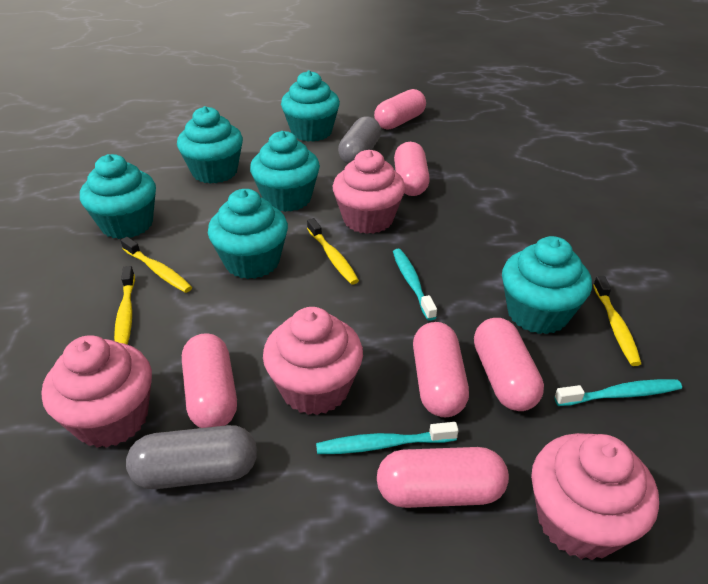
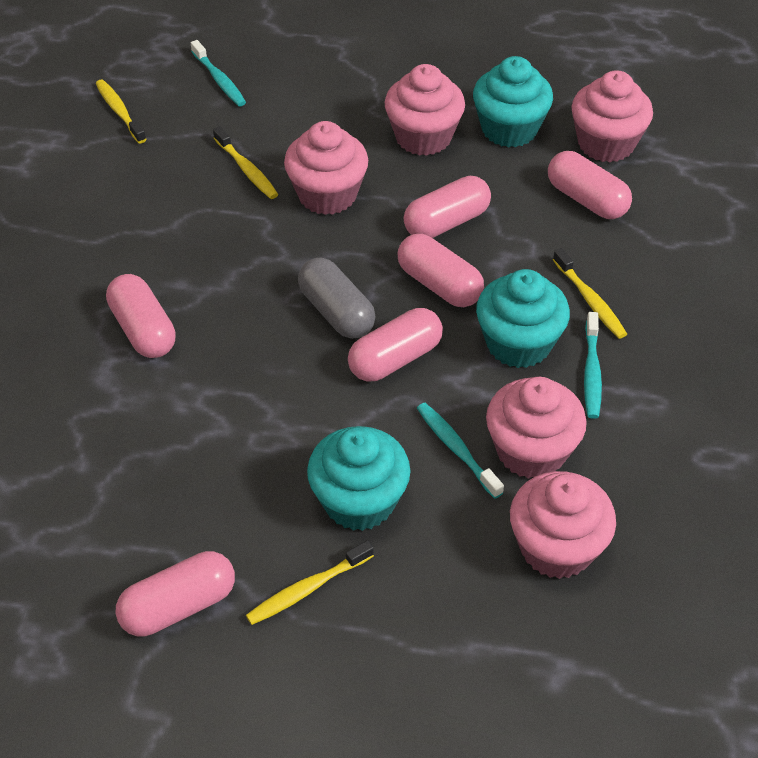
grey capsule: [126,425,257,489] [338,116,381,164] = 2 -> [298,258,375,339] = 1
pink cupcake: [41,335,152,448] [263,307,363,415] [333,150,405,234] [531,433,659,560] = 4 -> [284,121,368,215] [385,64,465,156] [486,377,587,479] [510,471,616,579] [571,70,653,162] = 5
turquoise cupcake: [80,154,156,239] [177,106,243,184] [208,189,288,279] [250,131,320,212] [281,70,340,142] [502,236,592,334] = 6 -> [307,426,410,531] [473,56,553,148] [476,269,570,368] = 3

